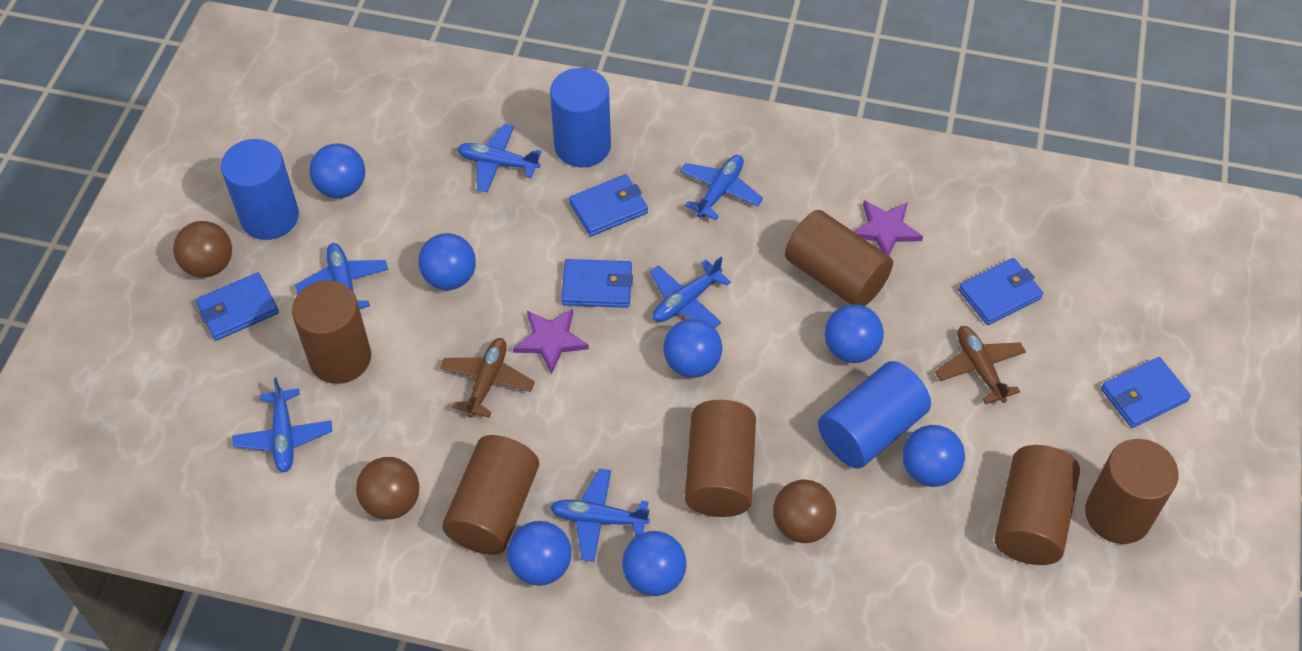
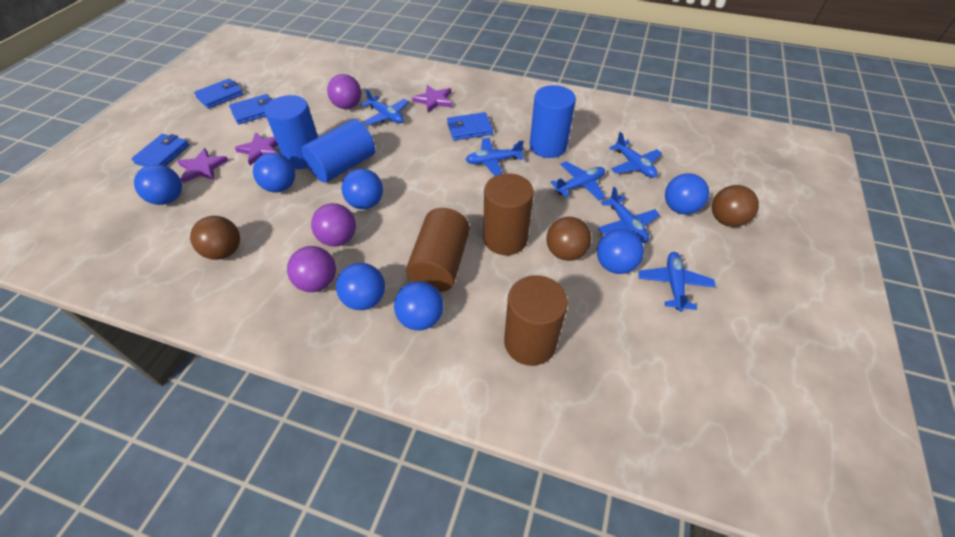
blue wallet: [196,272,279,341] [561,259,633,308] [569,174,648,236] [958,258,1043,325] [1101,357,1191,428] = 5 -> [131,134,189,167] [194,78,243,109] [229,94,272,125] [447,112,493,141] = 4
brown cylinder: [292,280,371,384] [442,435,539,555] [685,400,756,517] [785,210,893,306] [995,445,1080,565] [1085,439,1179,544] = 6 -> [406,208,470,292] [483,173,534,255] [504,275,568,366] = 3
brown plane: [440,338,535,418] [935,326,1026,404] = 2 -> none = 0
purple ball: none = 0 -> [287,246,336,292] [311,203,356,246] [327,74,361,109] = 3
purple star: [513,309,589,374] [853,200,923,256] = 2 -> [177,148,229,183] [235,132,277,165] [412,85,452,113] = 3

